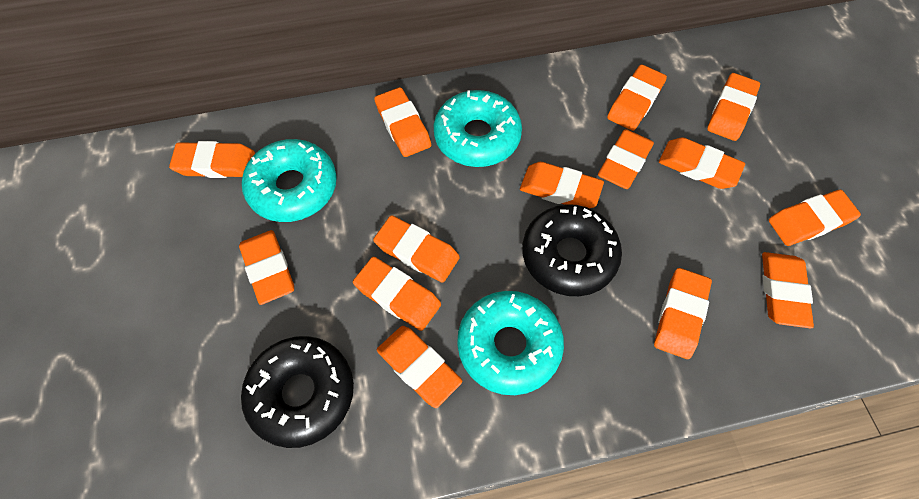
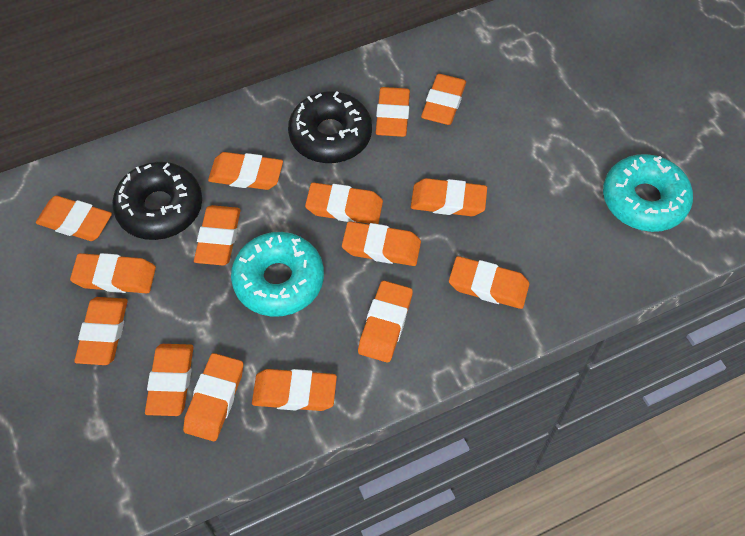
orange eraser: [169,141,255,178] [239,230,294,305] [353,257,441,331] [373,215,460,283] [374,87,431,157] [377,326,462,408] [520,162,604,208] [598,129,654,189] [607,65,667,131] [654,268,712,359] [659,137,745,189] [707,73,760,141] [762,252,814,328] [769,190,861,246] = 14 -> [36,196,112,241] [70,253,156,293] [74,297,128,365] [145,344,193,416] [183,353,243,441] [194,205,240,266] [208,152,283,190] [252,369,337,411] [305,183,383,224] [342,221,421,266] [358,281,413,363] [375,87,410,137] [411,178,487,216] [421,74,466,125] [449,256,529,309] = 15
turquoise donut: [242,139,337,222] [434,90,522,167] [457,291,564,395] = 3 -> [231,232,324,317] [603,154,693,232] = 2

